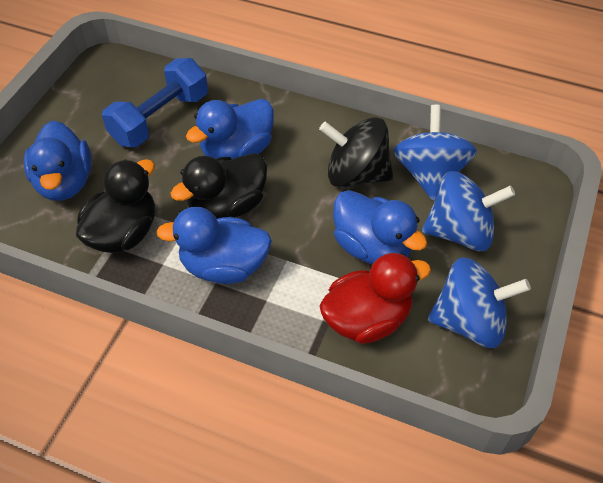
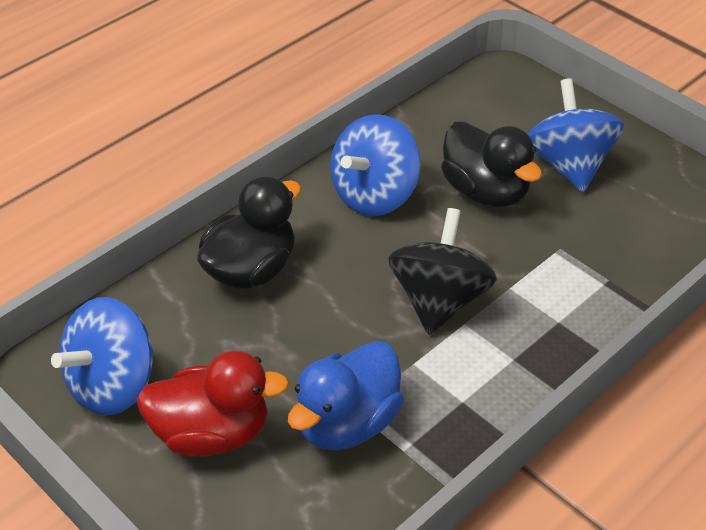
blue duck: [23,121,92,201] [156,207,272,284] [186,99,274,159] [333,190,427,265] = 4 -> [288,341,404,450] = 1
blue dumbbell: [102,58,208,147] = 1 -> none = 0

